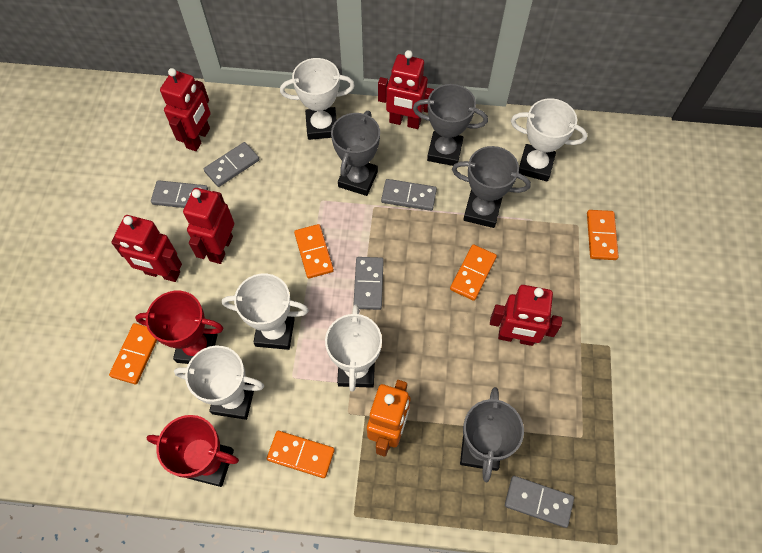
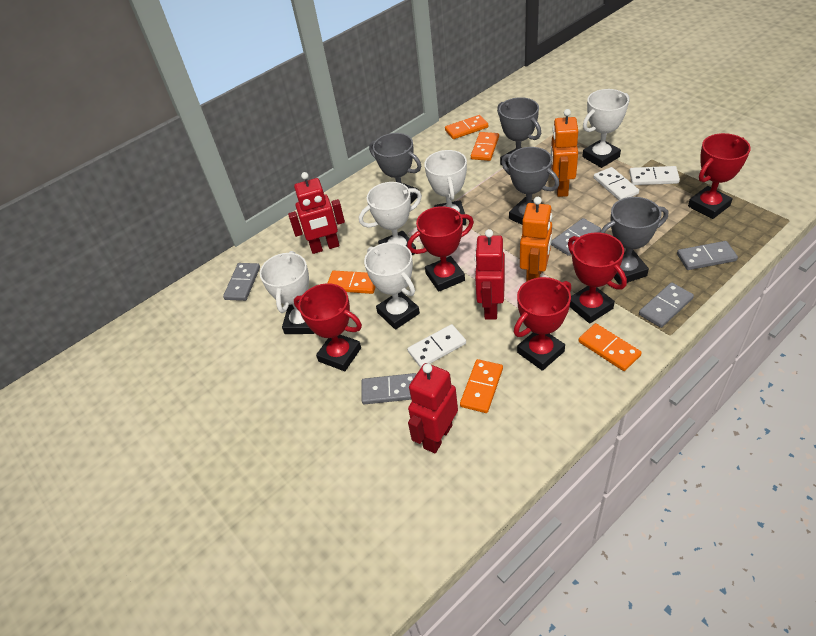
orange robot: [367,380,411,457] = 1 -> [520,197,552,282] [551,109,578,197] = 2
red robot: [111,215,182,282] [160,68,211,151] [183,188,234,264] [378,50,434,129] [490,285,562,346] = 5 -> [288,172,345,254] [408,363,458,453] [474,229,505,320] = 3
red trophy: [135,291,223,364] [147,415,239,487] = 2 -> [294,283,362,371] [407,206,474,292] [514,277,571,371] [568,232,627,324] [688,133,751,219] = 5
white domino: none = 0 -> [407,324,466,368] [594,167,639,200] [629,166,680,185] = 3

